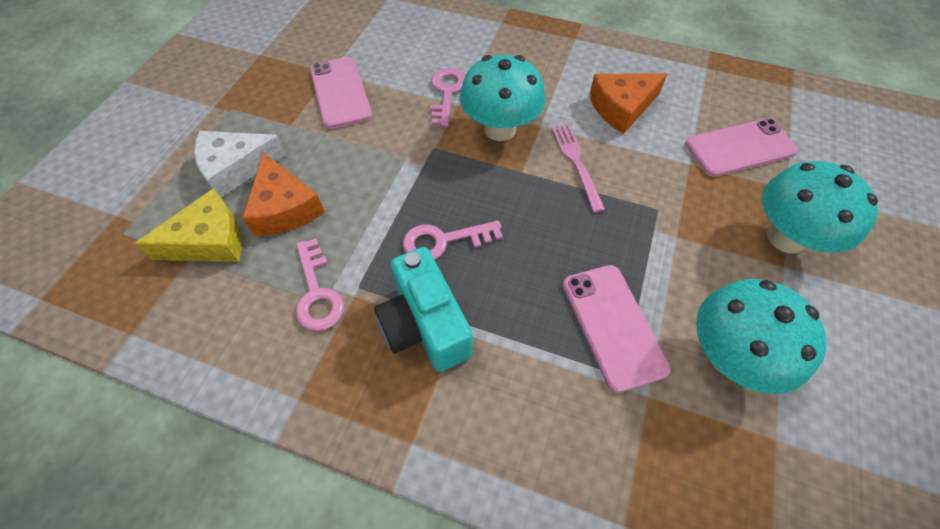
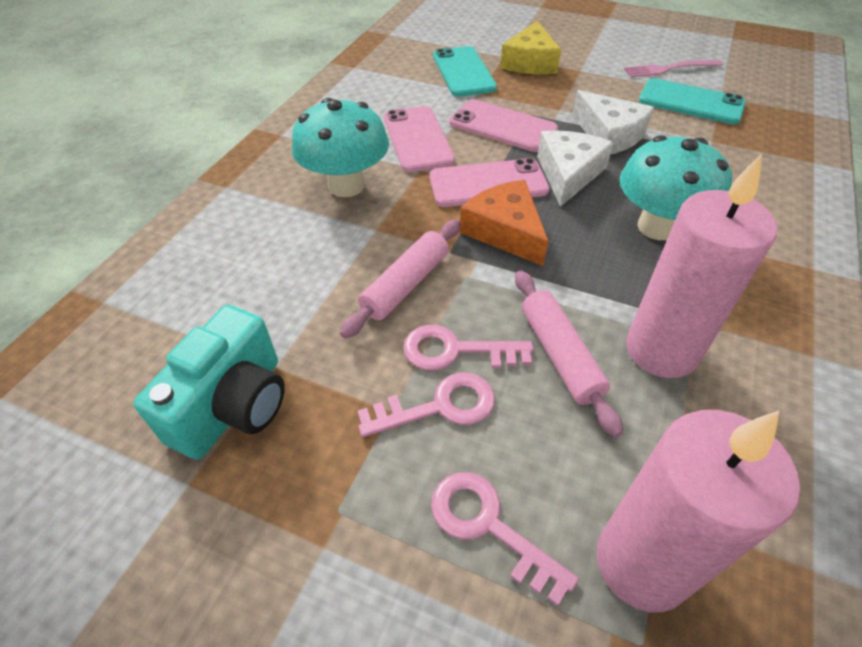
orange cheese: [242,152,325,236] [589,73,667,134] = 2 -> [460,180,548,266] = 1
pink candle: none = 0 -> [596,410,800,612] [626,154,778,378] = 2
pink rolling pin: none = 0 -> [340,219,461,339] [515,270,623,437] = 2
turquoise mushroom: [460,55,545,141] [696,279,827,394] [762,161,878,254] = 3 -> [292,98,389,197] [620,135,732,240] = 2
turquoise phone: none = 0 -> [433,46,497,97] [639,78,746,125] = 2
white cheese: [194,131,286,197] = 1 -> [537,130,613,207] [572,90,654,155] = 2

